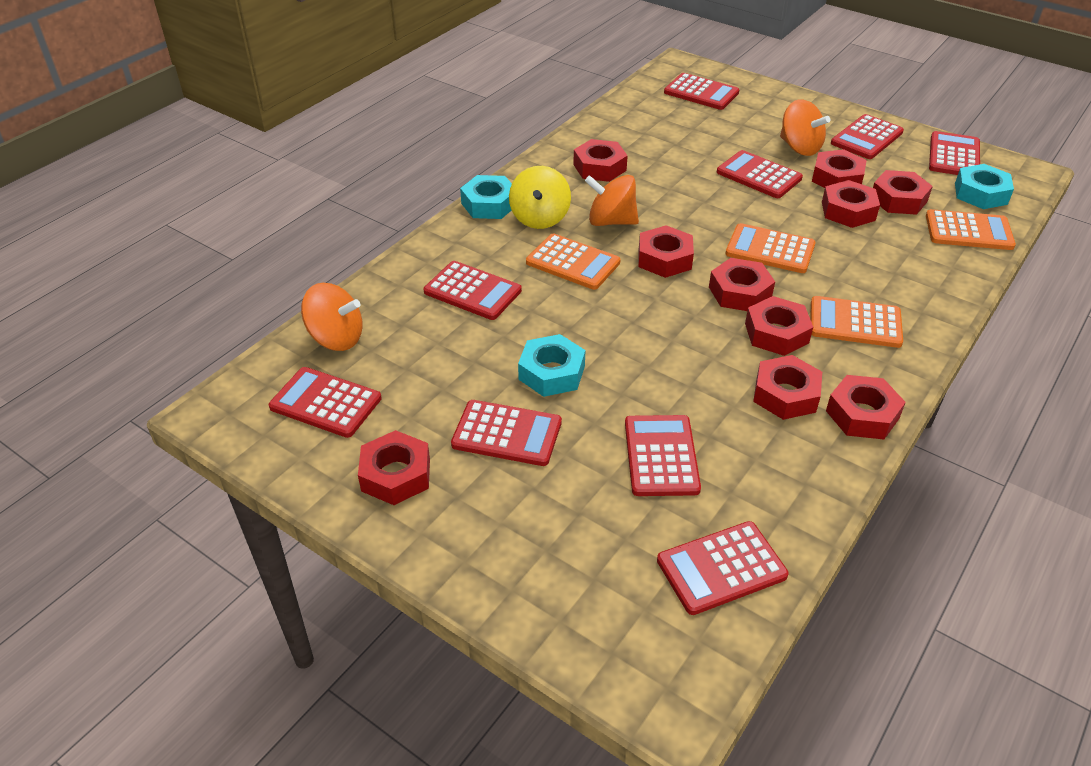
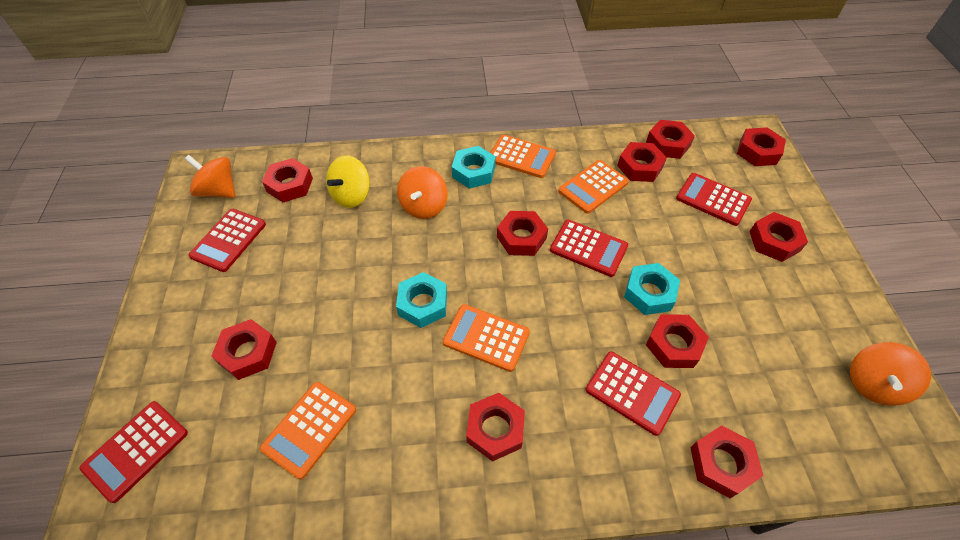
red calculator: [269,367,382,438] [424,261,522,320] [451,400,562,466] [625,415,701,496] [657,521,789,615] [664,73,739,110] [717,150,803,198] [831,114,904,159] [929,131,980,175] = 9 -> [79,401,188,503] [189,209,266,272] [550,220,628,277] [586,351,681,436] [676,173,752,226] = 5

